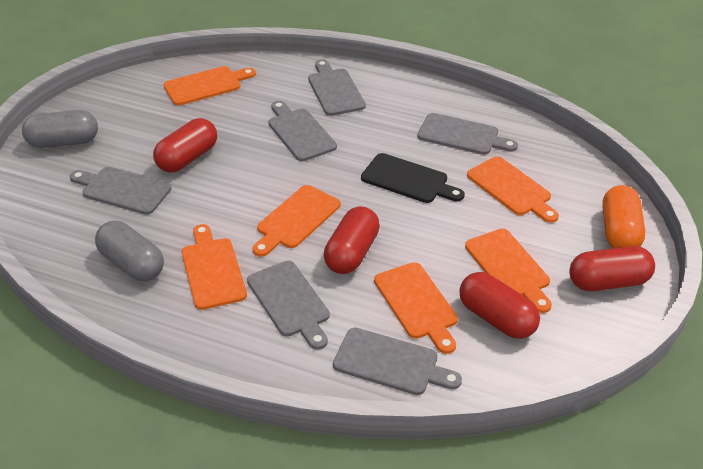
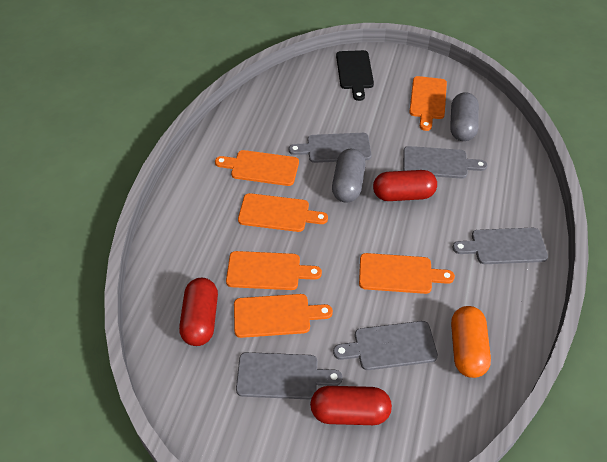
grey cutting board: [70,167,171,215] [247,261,330,350] [268,101,337,161] [308,59,366,116] [333,328,462,395] [417,113,518,155] = 6 -> [236,352,343,399] [289,133,372,163] [333,321,438,370] [403,146,487,179] [453,228,548,264] = 5
red capsule: [153,118,217,172] [324,206,380,274] [459,272,540,339] [569,246,655,291] = 4 -> [179,278,218,346] [310,386,392,425] [373,170,437,201] = 3

